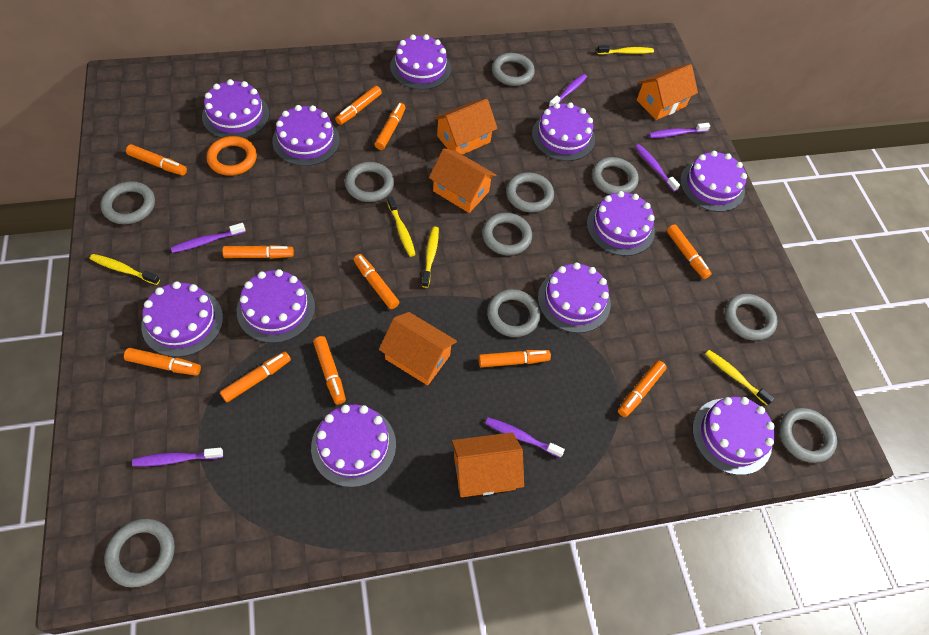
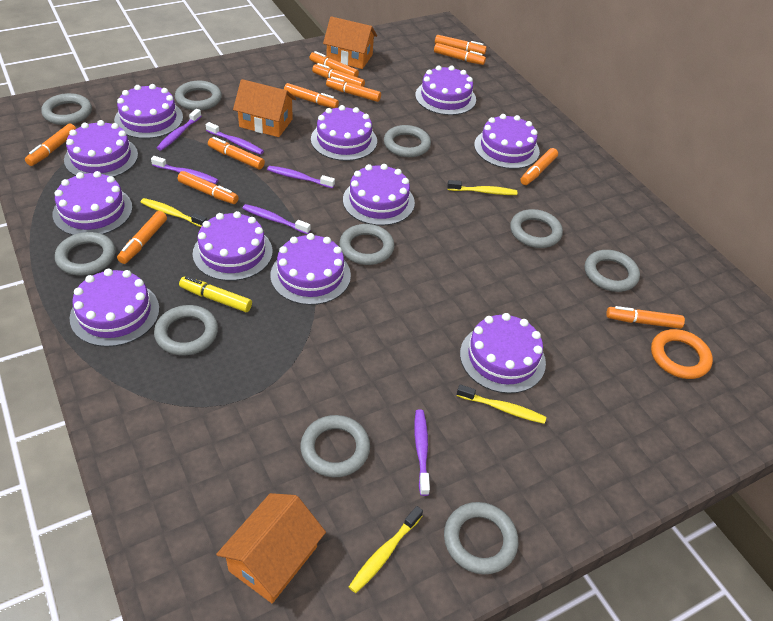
orange house: [379,312,457,385] [429,148,496,213] [433,99,498,155] [451,432,524,497] [637,64,698,120] = 5 -> [216,493,326,603] [233,79,296,137] [323,16,377,69] = 3
orange marker: [124,348,201,376] [126,144,187,176] [220,351,291,402] [222,245,294,259] [313,336,346,405] [335,86,382,125] [353,254,400,309] [375,103,406,150] [478,350,551,368] [618,360,667,417] [667,224,712,279] = 11 -> [25,123,76,166] [117,211,167,264] [178,171,239,204] [208,137,265,169] [284,83,339,108] [309,51,359,77] [312,63,365,87] [326,77,381,102] [434,43,486,65] [435,35,487,54] [520,148,558,185] [606,306,685,329] = 12
yellow marker: none = 0 -> [179,276,252,312] = 1
yellow toothbrush: [90,254,160,285] [387,196,416,257] [422,227,439,288] [597,45,654,55] [705,350,774,405] = 5 -> [140,198,207,227] [349,506,423,593] [447,180,517,195] [457,384,546,424] = 4

